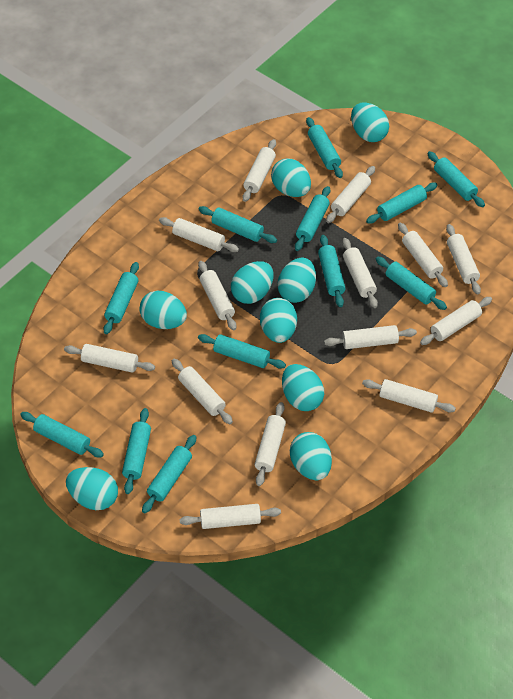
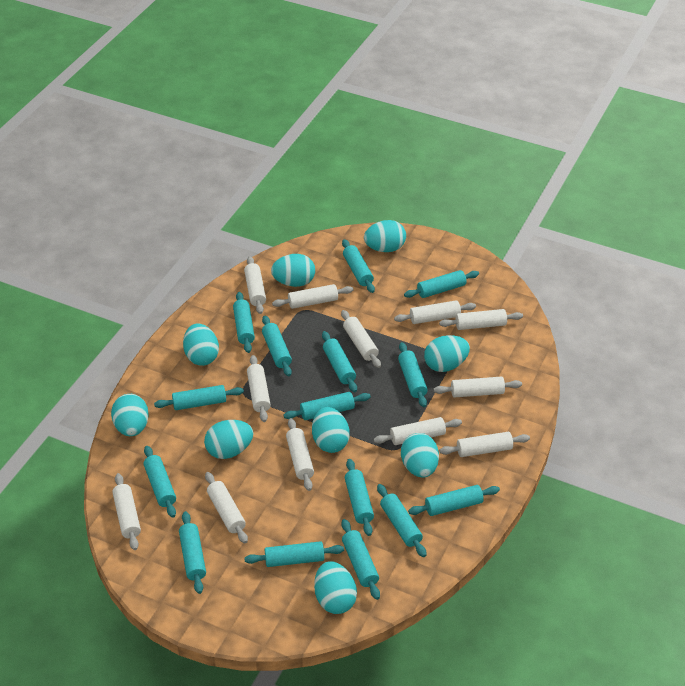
turquoise rolling pin: [20,412,104,457] [103,262,139,334] [122,408,151,494] [142,435,196,513] [198,334,286,369] [199,206,277,243] [295,186,330,251] [306,117,343,178] [318,235,345,307] [366,183,437,223] [376,257,447,310] [427,151,485,207] = 12 -> [143,446,176,518] [154,385,244,410] [179,511,206,594] [233,292,255,353] [244,541,344,567] [262,316,292,376] [284,392,371,420] [322,331,357,393] [341,519,380,600] [342,239,375,293] [345,459,374,536] [377,484,426,557] [398,342,428,407] [404,270,479,298] [408,485,500,516] = 15
white rolling pin: [64,344,155,373] [159,217,239,252] [172,359,233,424] [180,504,281,529] [198,261,236,331] [243,139,276,202] [254,402,286,486] [324,325,417,349] [326,166,375,223] [342,238,378,308] [362,379,456,413] [398,223,448,287] [420,297,492,345] [446,224,481,295] = 14 -> [112,473,141,550] [205,472,248,543] [244,256,266,314] [247,355,271,422] [272,284,354,309] [286,418,314,491] [341,310,381,368] [374,417,462,445] [394,300,476,324] [434,377,522,398] [439,309,523,330] [439,432,530,457] = 12

